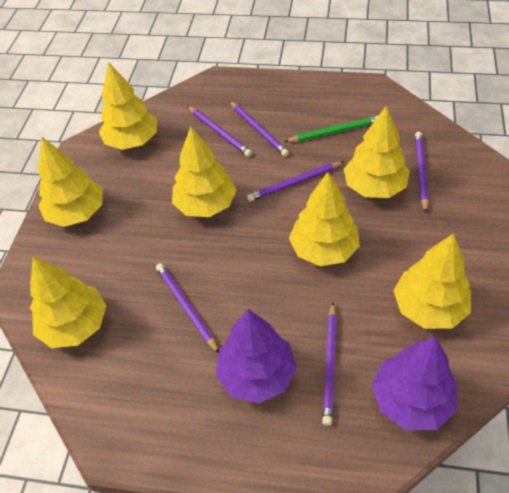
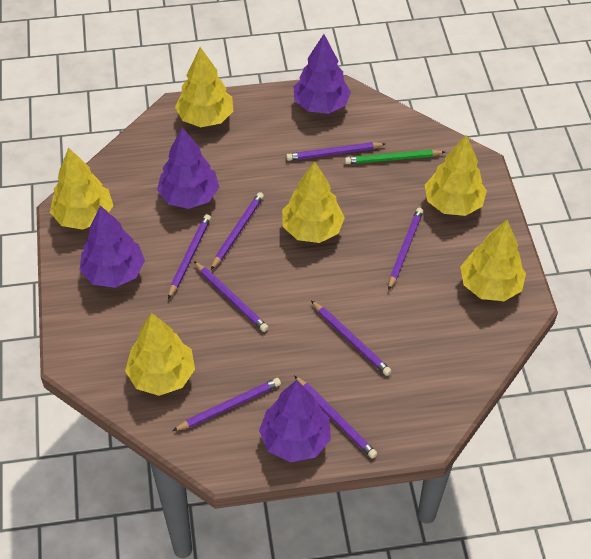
purple pencil: [156,263,219,354] [188,106,252,157] [229,101,289,157] [247,161,345,202] [322,303,337,426] [415,132,429,213] = 6 -> [168,214,211,299] [173,378,281,431] [194,261,269,332] [211,192,264,270] [286,142,385,161] [294,376,377,459] [311,301,391,376] [388,208,423,291] = 8
purple tree: [216,309,297,404] [372,336,457,430] = 2 -> [80,205,145,288] [157,127,219,209] [259,380,331,462] [294,34,351,114] = 4
yellow tree: [30,256,106,348] [38,136,103,227] [99,62,157,150] [172,127,237,217] [289,172,360,266] [344,106,410,198] [393,233,471,329] = 7 -> [50,147,113,230] [125,313,195,396] [175,47,233,127] [282,161,345,243] [425,135,487,216] [460,220,526,301] = 6

